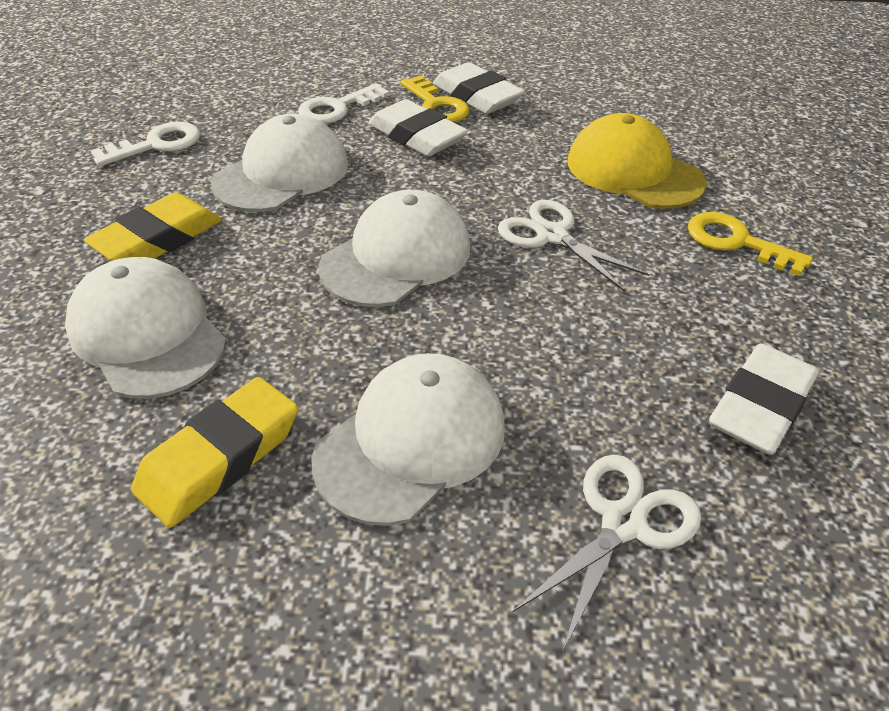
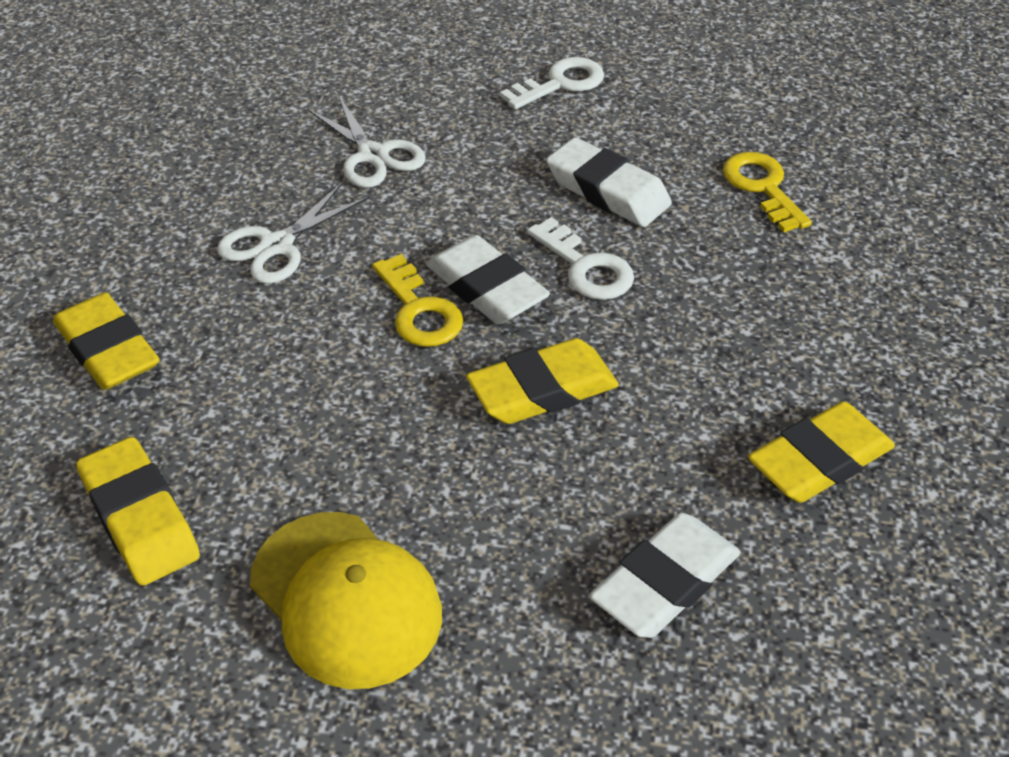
white cap: [65,257,227,399] [211,114,348,212] [311,353,505,526] [319,189,470,307] = 4 -> none = 0
yellow eraser: [84,193,222,261] [131,377,298,528] = 2 -> [53,292,159,390] [76,437,200,586] [466,338,619,424] [748,402,895,503] = 4

